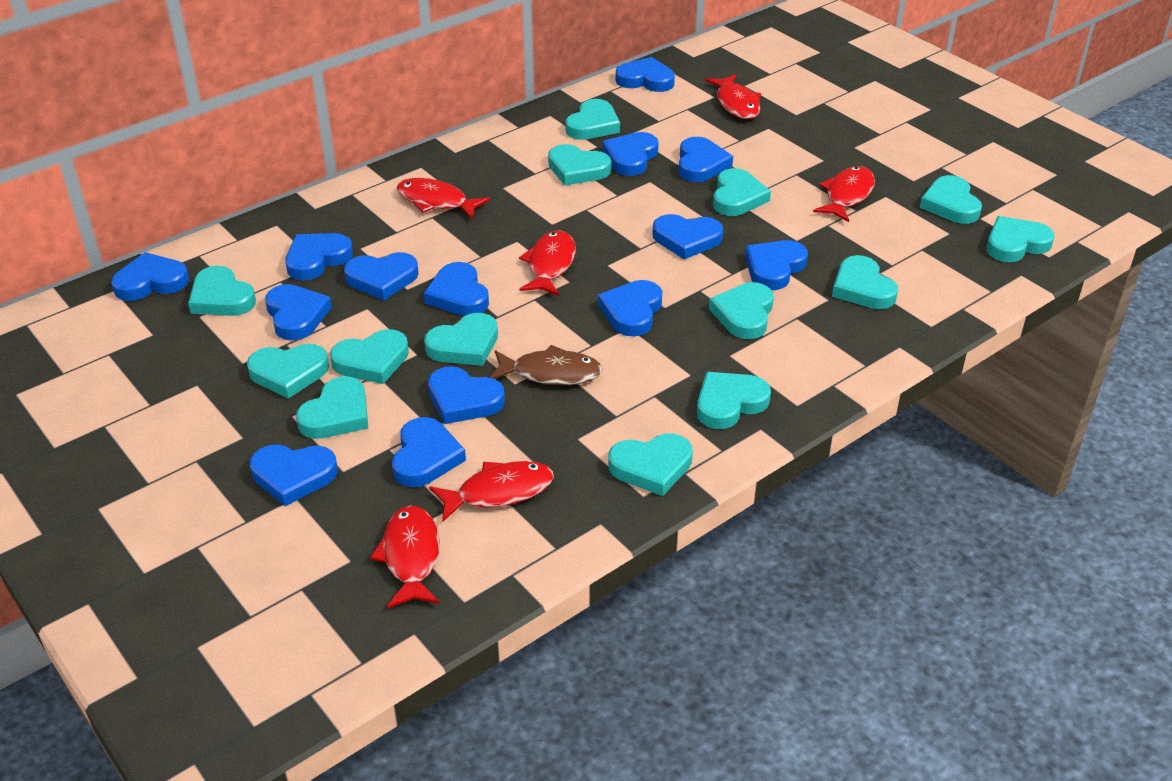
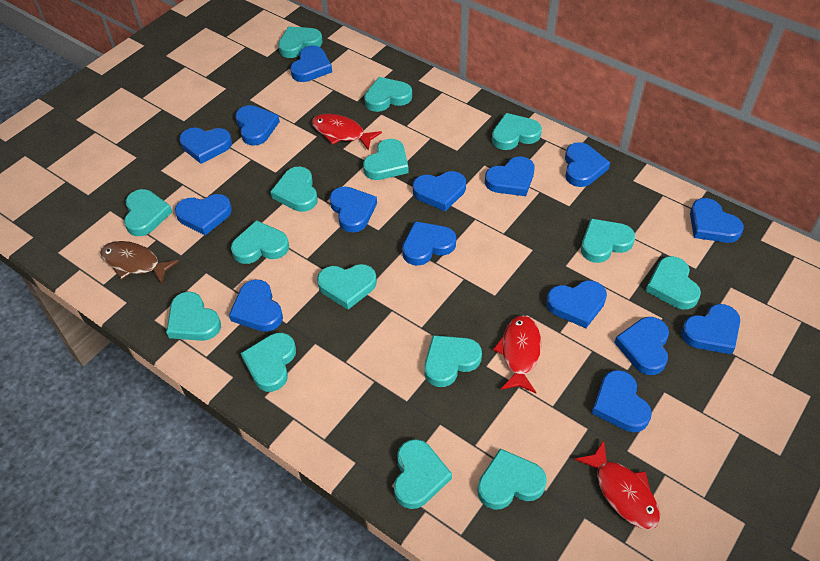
blue heart: [111,252,189,301] [250,444,338,506] [265,284,332,341] [285,233,353,280] [344,252,419,300] [392,417,466,487] [424,262,489,316] [428,366,505,424] [598,280,662,337] [603,132,659,176] [616,57,675,92] [653,214,723,259] [678,137,733,182] [745,240,808,290] = 14 -> [175,194,232,235] [179,127,232,164] [229,279,283,332] [235,105,280,146] [290,45,332,82] [329,186,377,232] [402,221,456,266] [413,171,466,211] [485,156,535,196] [546,280,607,328] [565,142,610,187] [591,370,652,432] [614,317,669,375] [681,304,740,355] [690,198,744,243] = 15
red fish: [370,506,440,608] [396,178,490,219] [429,461,554,521] [519,231,576,296] [705,74,761,119] [813,166,875,222] = 6 -> [312,114,382,151] [493,316,541,393] [575,440,660,529] = 3
turquoise heart: [188,266,256,316] [247,344,329,399] [296,376,368,439] [330,329,409,384] [424,313,498,366] [548,144,611,185] [565,99,620,140] [608,434,693,496] [697,372,771,429] [709,282,774,339] [713,168,771,216] [832,255,898,309] [920,175,982,224] [986,216,1055,262] = 14 -> [124,189,172,236] [166,292,221,341] [231,220,289,264] [241,333,296,392] [270,167,318,212] [278,26,323,58] [317,264,377,310] [363,139,409,180] [364,77,412,112] [394,439,452,509] [424,335,482,387] [477,448,547,510] [492,113,542,150] [581,219,635,263] [646,256,701,309] = 15

